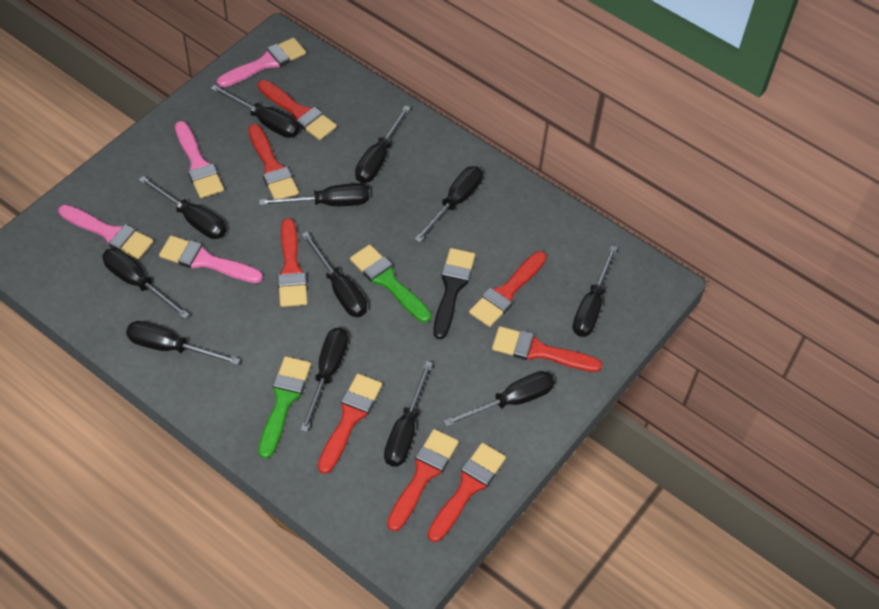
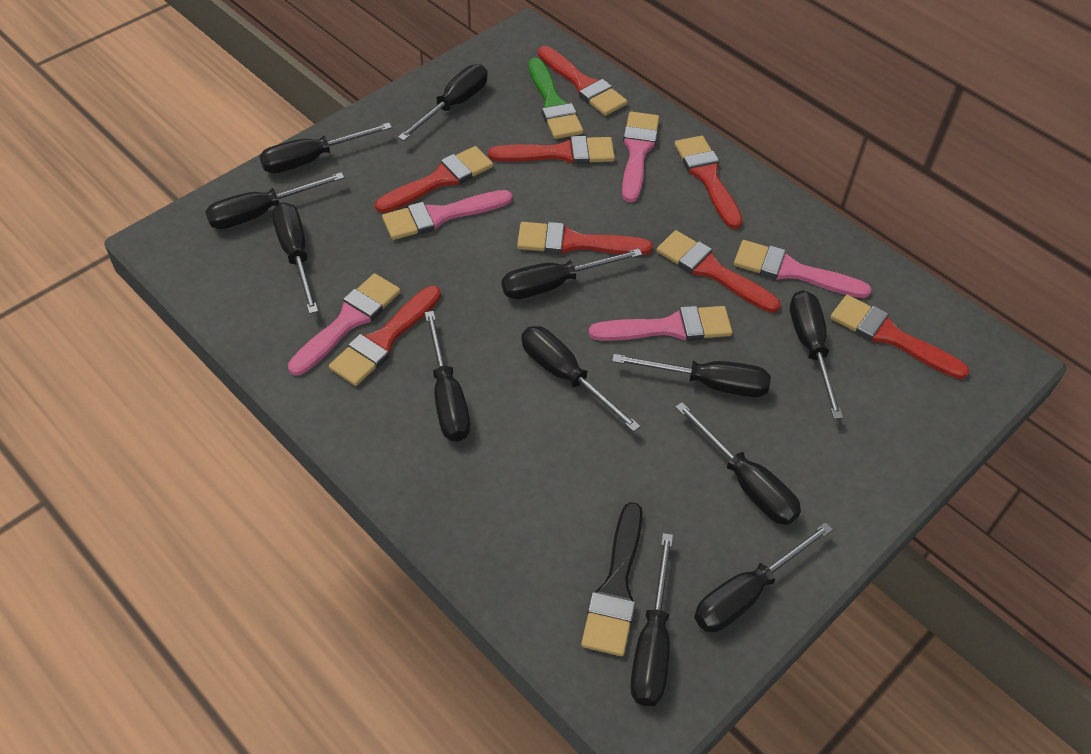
green brush: [259,356,311,459] [350,245,431,323] = 2 -> [529,58,583,139] = 1
pink brush: [58,205,153,260] [159,235,263,283] [175,121,224,198] [217,38,306,88] = 4 -> [288,274,401,376] [382,190,512,240] [589,306,732,341] [622,112,659,203] [734,240,872,298] = 5

